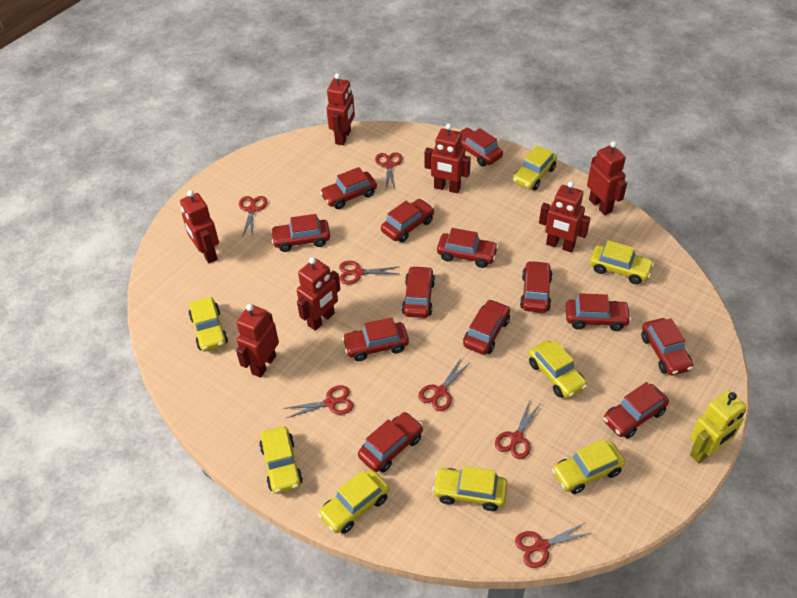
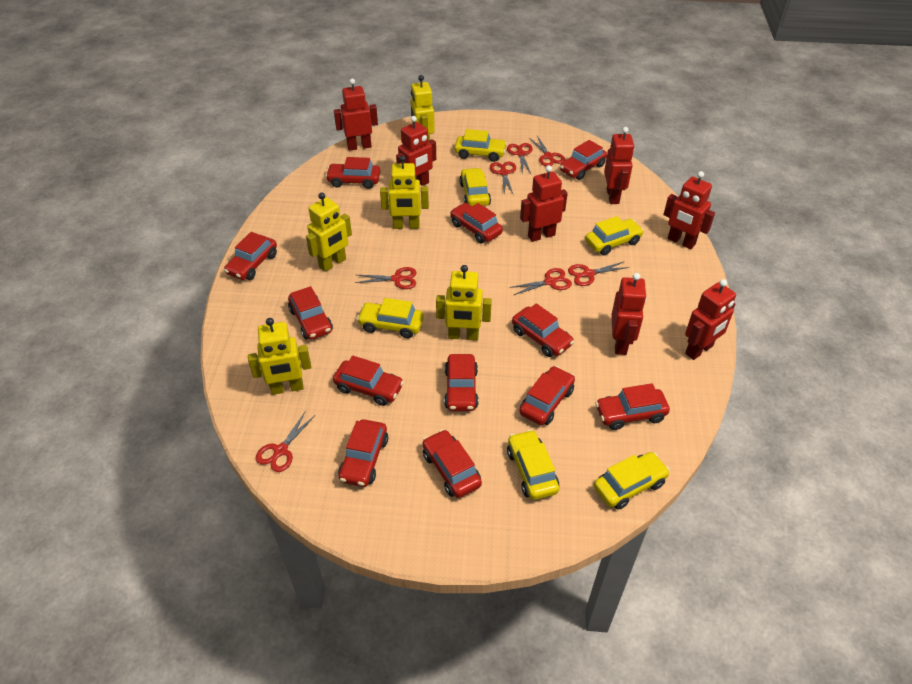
red car: [270,214,330,252] [320,167,377,209] [342,317,409,361] [358,412,423,472] [381,199,435,242] [402,266,435,318] [437,228,499,268] [460,128,503,167] [463,299,510,355] [520,260,553,313] [566,293,631,331] [603,382,669,439] [641,318,693,376] = 13 -> [224,232,277,280] [288,286,333,340] [325,157,381,189] [333,356,404,406] [338,419,388,487] [422,429,482,498] [444,354,479,411] [450,203,503,243] [512,303,574,357] [519,366,575,425] [560,140,607,180] [595,383,670,430] = 12
yellow car: [189,297,228,352] [259,426,303,494] [318,470,389,534] [432,466,508,511] [513,145,557,190] [528,340,587,398] [552,439,626,494] [590,240,654,284] = 8 -> [357,298,424,338] [454,129,507,162] [459,168,491,206] [507,430,559,500] [585,216,644,255] [594,452,670,510] = 6
yellow robot: [690,390,746,463] = 1 -> [248,318,311,395] [306,192,352,272] [380,156,429,229] [410,75,435,141] [436,265,492,341] = 5

